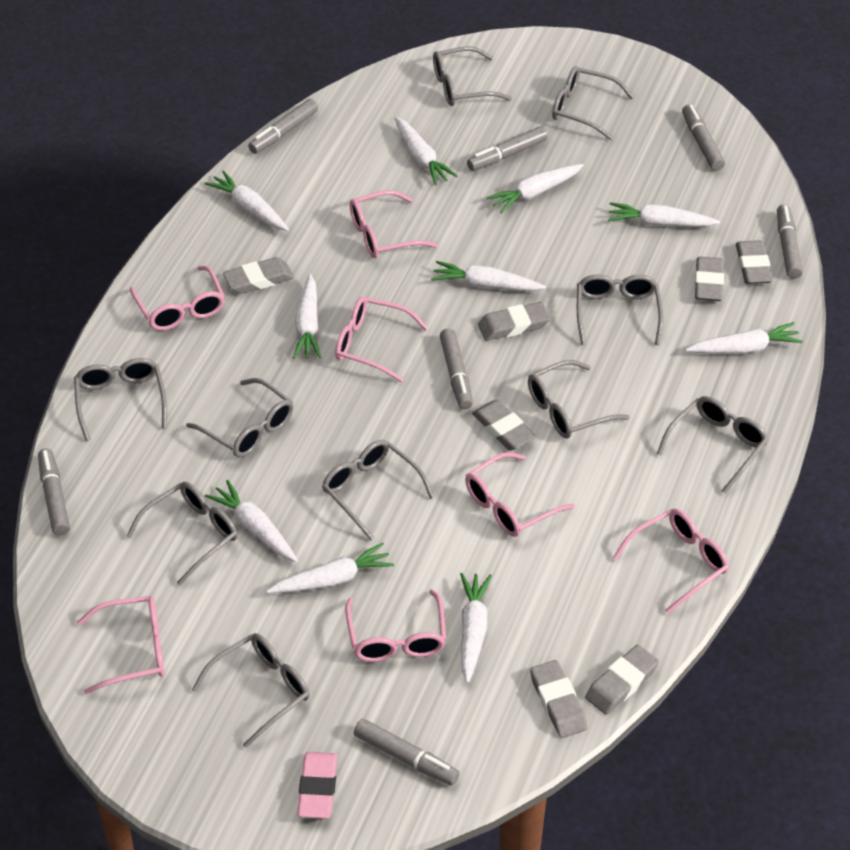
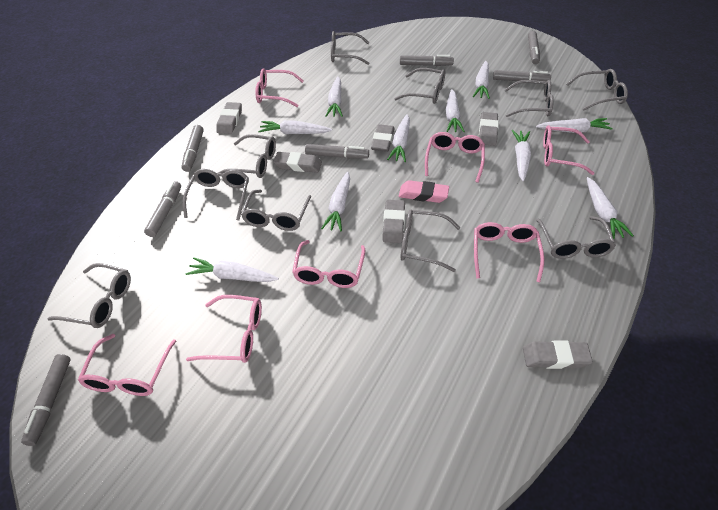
grey eraser: [223,257,294,294] [472,400,536,451] [478,302,550,341] [530,660,588,738] [585,645,659,715] [695,256,724,301] [736,240,773,284] = 7 -> [216,102,242,134] [273,152,322,173] [371,124,395,152] [382,200,405,243] [479,112,499,146] [523,340,593,369] = 6

